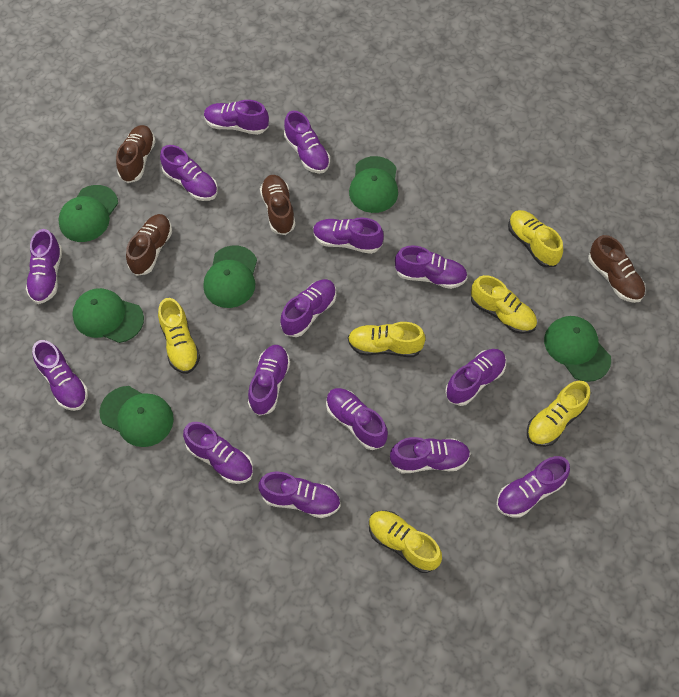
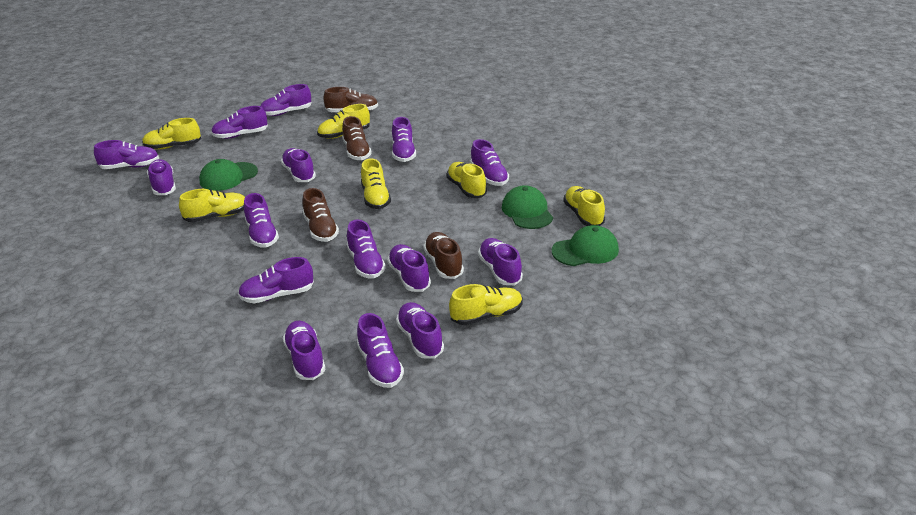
green cap: [58,185,118,242] [72,288,144,343] [99,386,174,447] [203,246,257,308] [349,156,398,213] [544,316,611,382] = 6 -> [199,159,258,191] [502,185,553,229] [552,225,619,266] = 3
yellow shoe: [158,298,200,374] [348,322,426,357] [369,511,442,573] [471,275,537,334] [508,210,563,267] [527,381,590,447] = 6 -> [142,118,201,150] [179,189,245,222] [317,104,370,139] [361,158,391,209] [447,162,487,198] [449,284,523,325] [563,186,605,226] = 7

